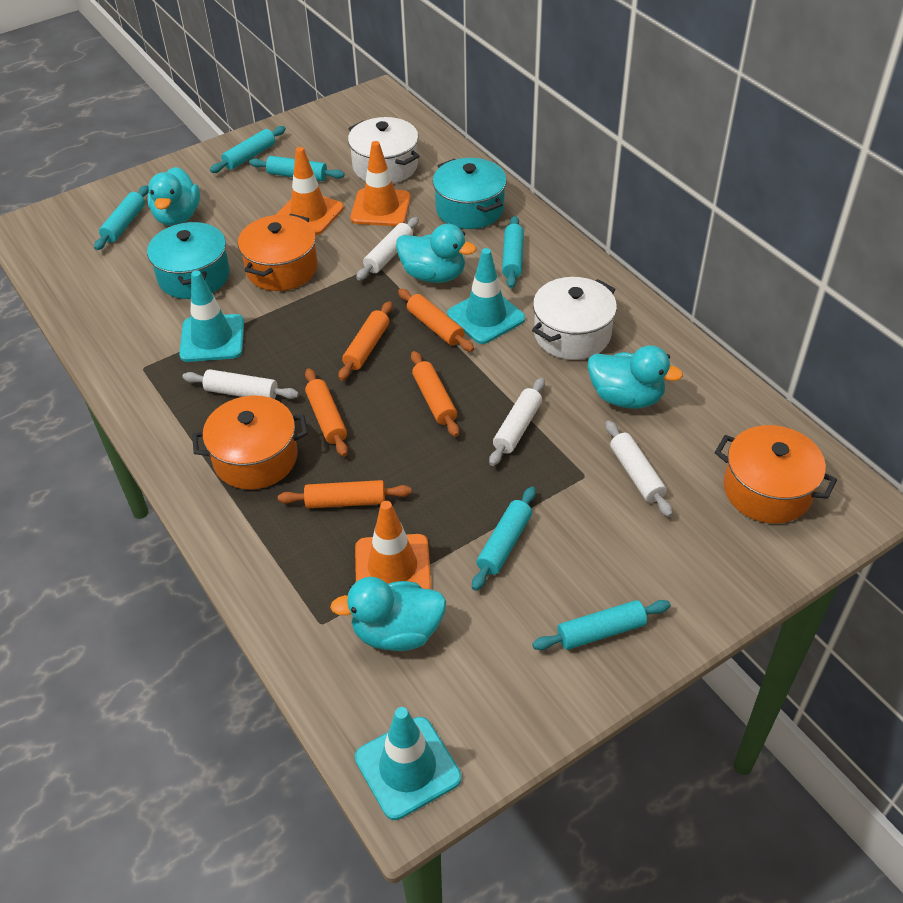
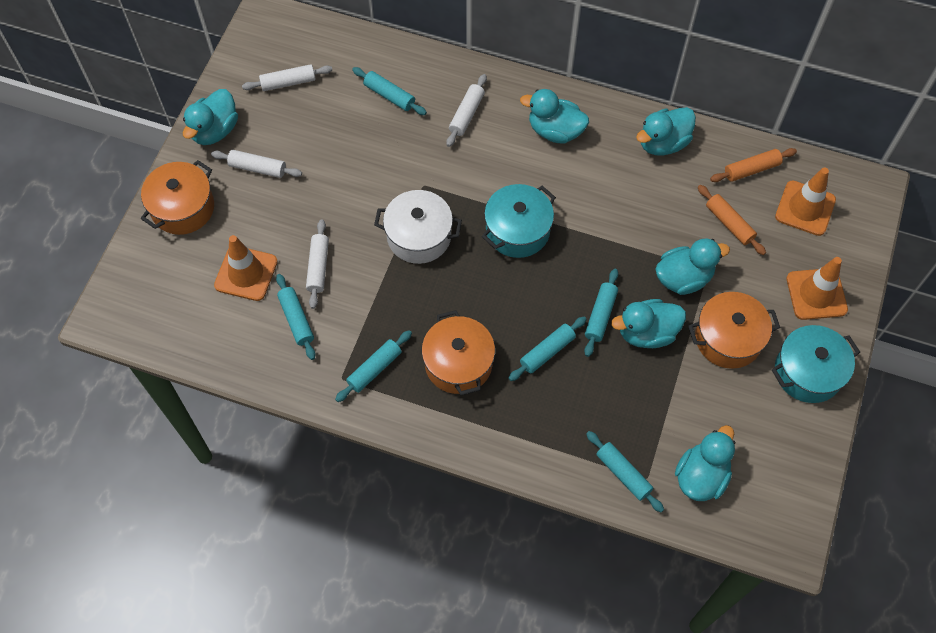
orange rolling pin: [278,480,412,508] [305,369,348,457] [338,301,392,381] [398,289,474,352] [411,351,459,437] = 5 -> [698,185,766,255] [710,148,797,182] = 2
turquoise duck: [147,167,200,226] [330,577,446,651] [396,224,476,283] [588,345,683,409] = 4 -> [183,89,238,145] [520,89,589,143] [611,299,686,348] [636,107,696,155] [655,238,730,295] [675,425,735,501] = 6
turquoise traffic cone: [179,270,244,362] [355,707,461,820] [447,248,525,344] = 3 -> none = 0
white pot: [348,117,420,184] [532,277,617,360] = 2 -> [374,190,462,264] = 1

